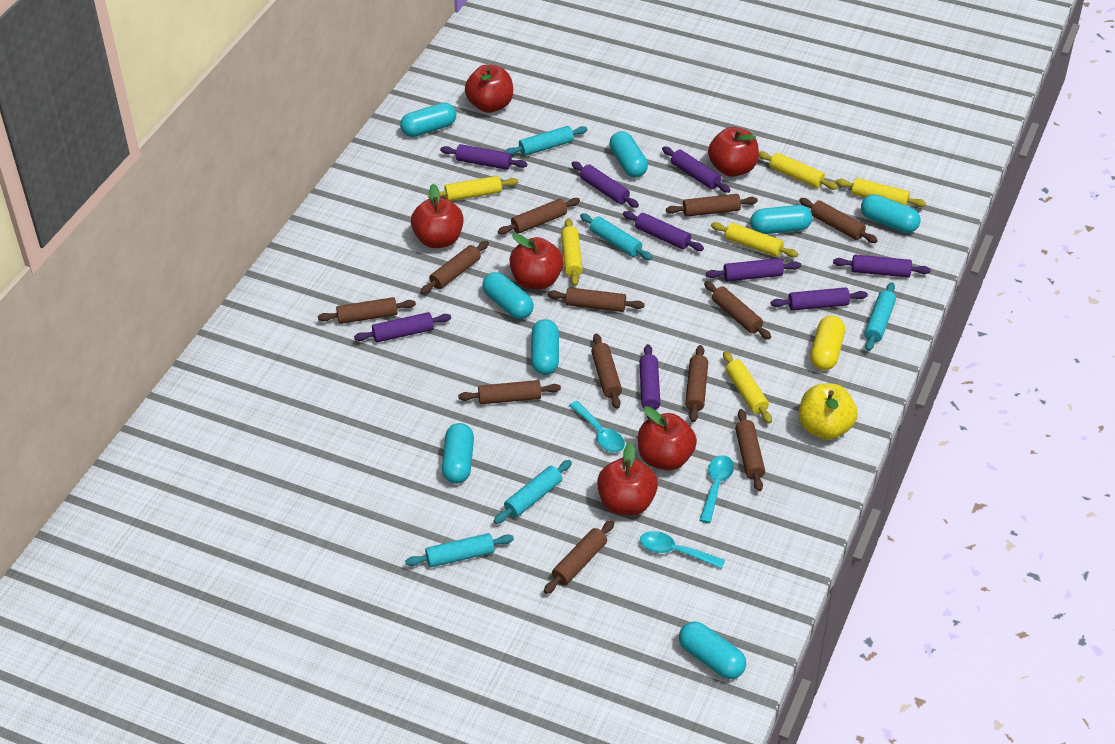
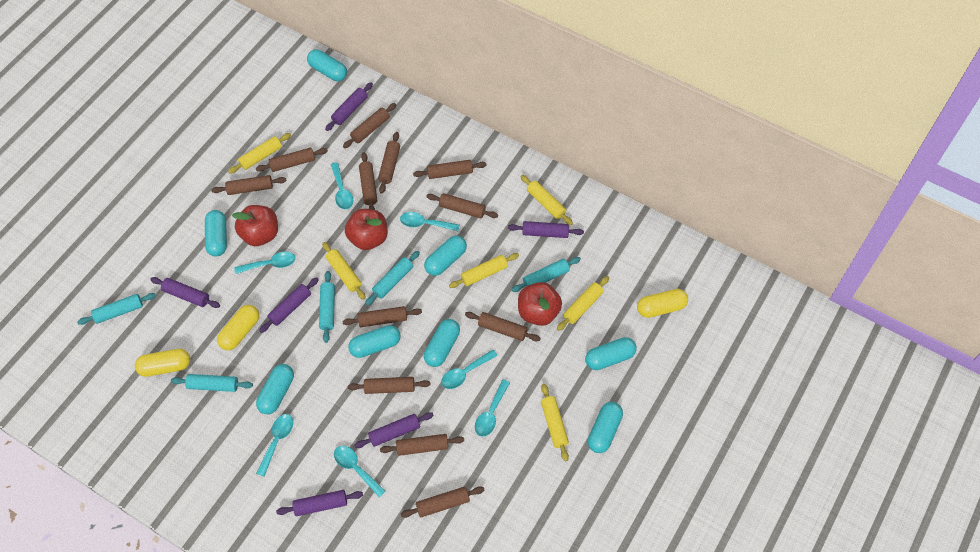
purple rolling pin: [354,312,451,342] [440,144,527,170] [571,161,639,208] [623,211,704,251] [639,344,660,419] [662,147,730,193] [706,258,801,281] [771,287,868,311] [833,255,931,277] = 9 -> [150,277,220,308] [259,277,319,333] [276,490,363,516] [325,83,373,131] [354,412,434,448] [508,221,584,238] = 6
red apple: [411,184,463,248] [465,65,513,113] [509,233,563,290] [597,442,658,515] [638,406,697,471] [708,127,759,177] = 6 -> [232,205,278,246] [345,209,388,250] [518,282,562,326] = 3
turquoise spoon: [569,401,625,453] [640,531,725,569] [699,455,734,523] = 3 -> [234,251,295,274] [256,414,293,477] [331,162,353,209] [334,446,386,497] [400,212,460,231] [441,349,497,389] [475,379,510,437] = 7
yellow apple: [798,384,857,440] = 1 -> none = 0
yellow capsule: [811,316,845,370] = 1 -> [135,349,190,377] [217,305,259,350] [637,289,688,318] = 3

